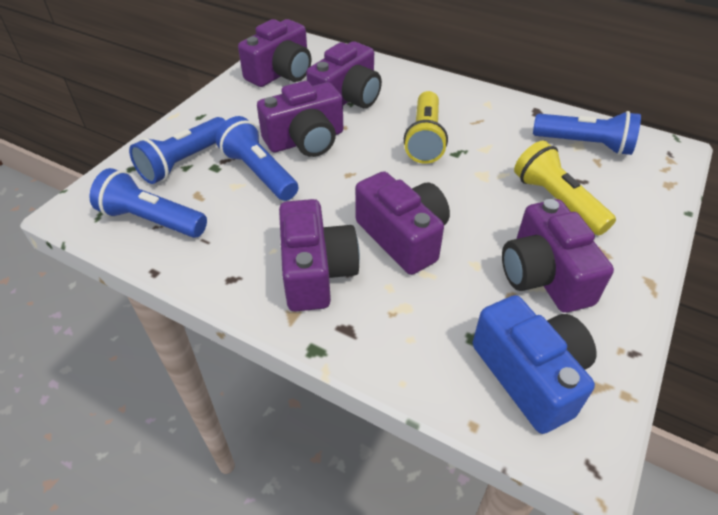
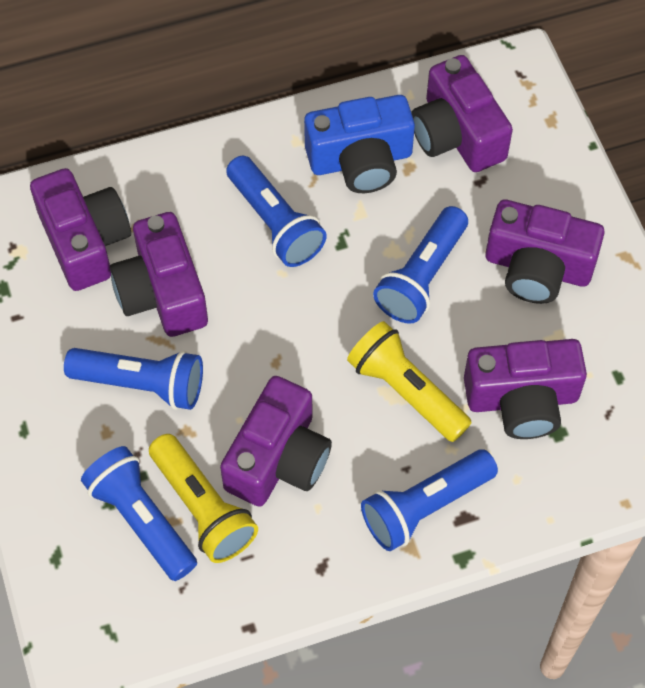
blue flashlight: [90,168,207,238] [129,117,225,184] [216,116,298,201] [533,111,641,155] = 4 -> [64,348,203,410] [81,446,197,581] [226,156,327,267] [361,449,498,551] [373,206,468,324] = 5

